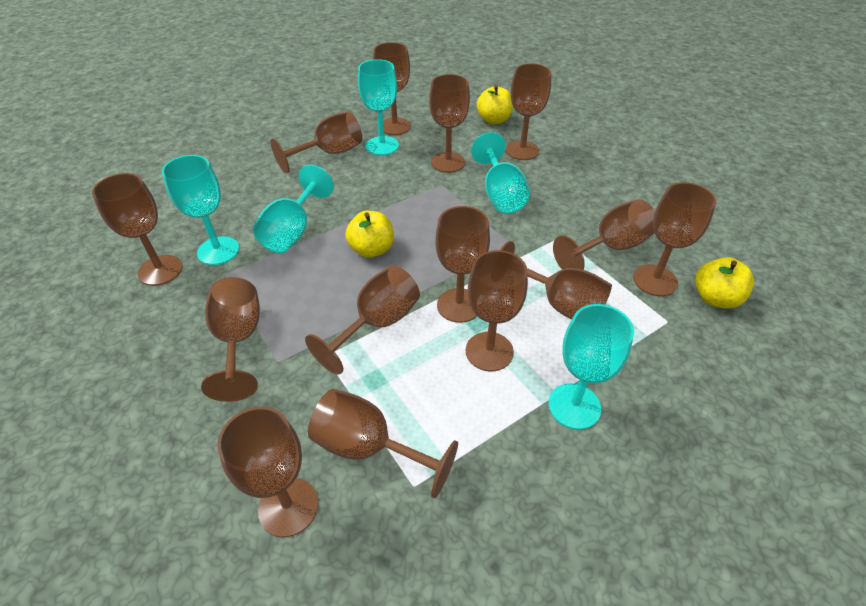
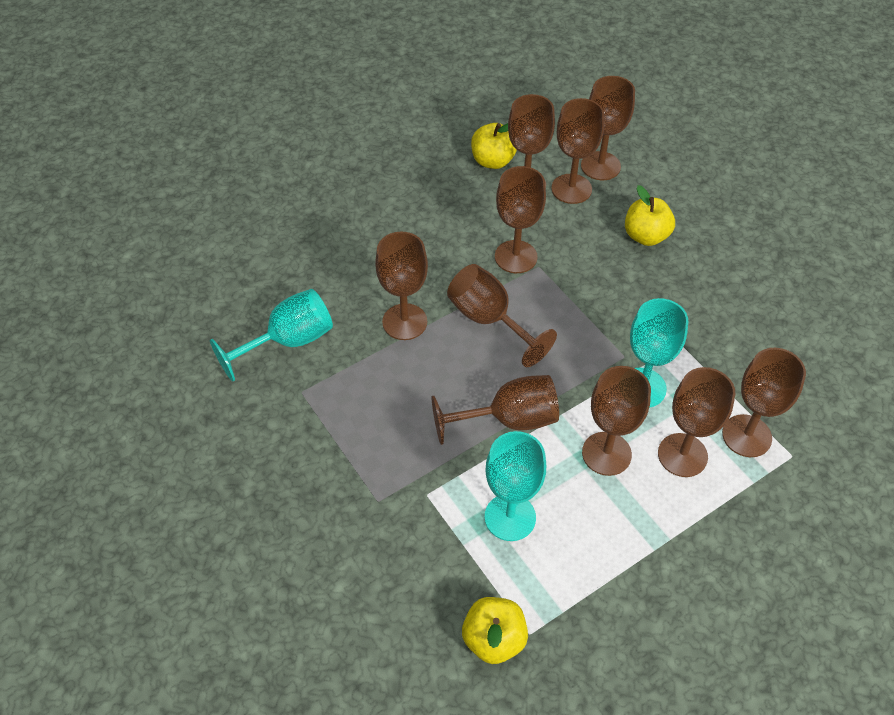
brown goblet: [92,173,183,286] [201,277,260,402] [217,407,319,537] [271,111,362,173] [305,265,420,375] [308,389,458,498] [373,42,411,135] [429,74,470,173] [435,206,490,323] [466,250,528,371] [500,241,612,319] [506,63,551,160] [553,199,655,270] [633,182,716,296] = 14 -> [375,232,428,340] [432,375,559,445] [447,264,557,367] [495,166,546,273] [508,94,555,187] [551,98,604,204] [581,76,635,180] [582,366,651,476] [658,367,735,477] [722,348,806,457] = 10
turquoise goblet: [162,155,239,265] [253,165,334,253] [358,59,399,155] [471,132,530,213] [548,304,634,430] = 5 -> [210,289,333,382] [485,431,546,541] [630,298,688,408] = 3

